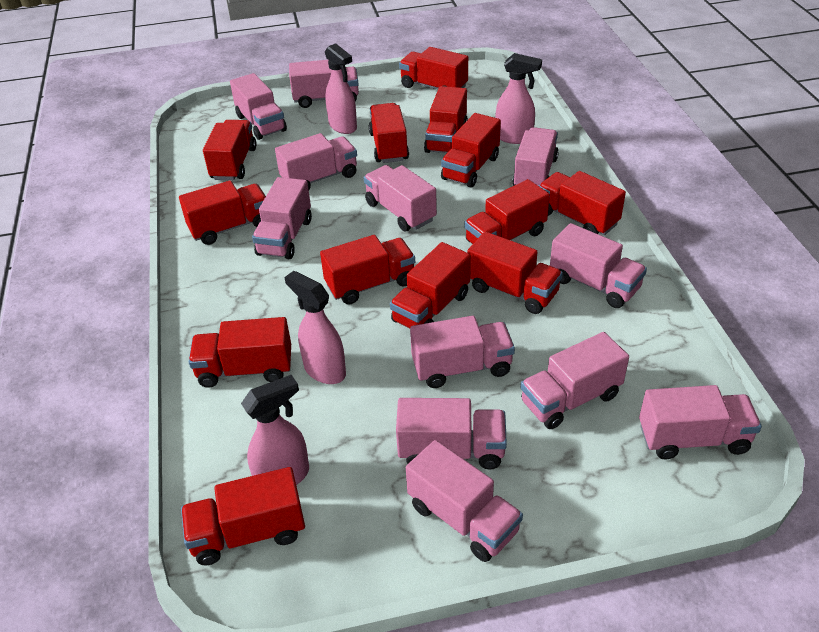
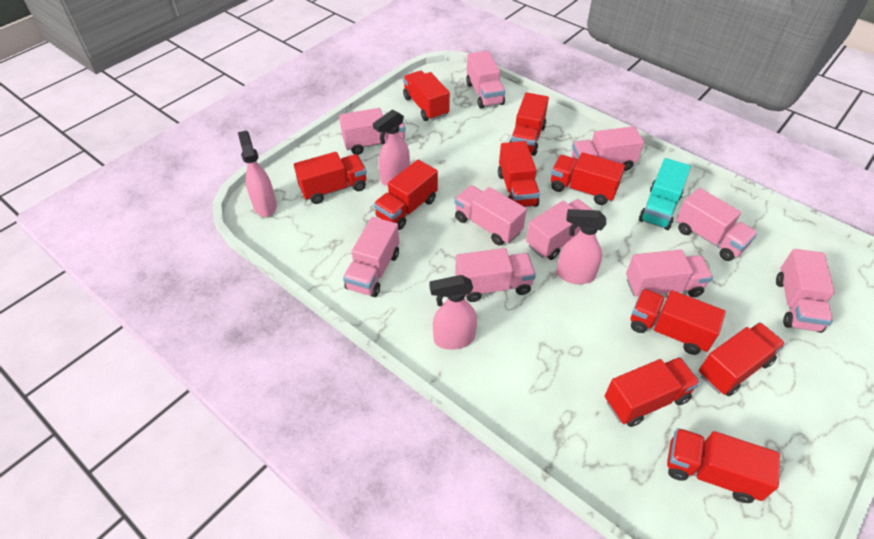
pink truck: [230,73,287,140] [252,177,312,259] [275,133,357,190] [289,60,359,108] [364,165,437,231] [396,398,507,470] [406,440,523,562] [410,316,515,388] [513,127,559,186] [521,332,629,429] [550,223,647,308] [639,385,762,460] = 12 -> [339,108,406,155] [343,217,399,297] [454,185,527,245] [455,248,536,302] [466,51,505,108] [526,199,593,260] [572,126,644,171] [626,250,713,297] [676,188,758,261] [776,249,835,333] = 10
red truck: [179,180,266,245] [181,467,305,565] [189,317,291,388] [203,120,257,180] [320,235,415,305] [369,103,409,163] [390,242,471,329] [399,47,468,89] [424,86,468,153] [441,113,501,187] [464,179,550,244] [467,232,563,314] [539,171,626,235] = 13 -> [294,152,367,204] [374,160,438,230] [403,71,450,121] [498,141,540,207] [509,92,549,156] [551,152,625,205] [605,357,700,427] [631,289,726,355] [667,428,780,503] [699,322,785,396] = 10
turquoise truck: none = 0 -> [639,158,691,230] = 1

